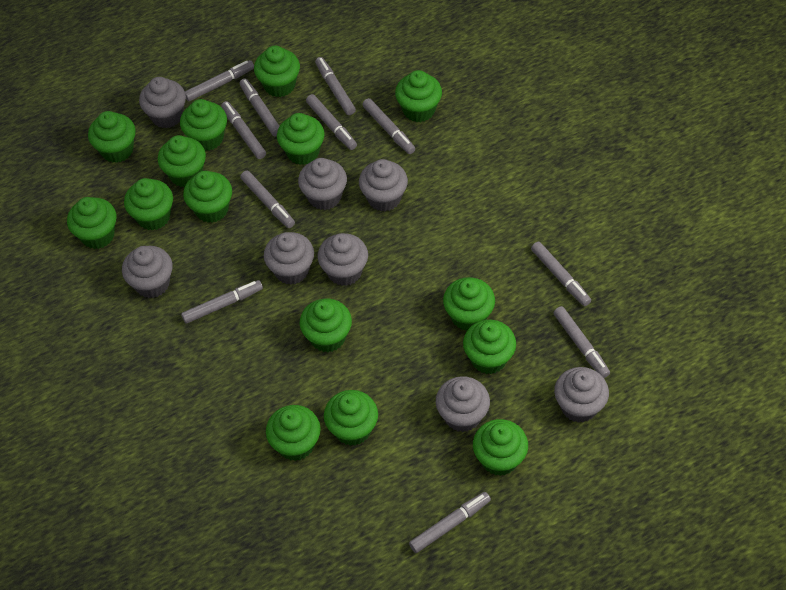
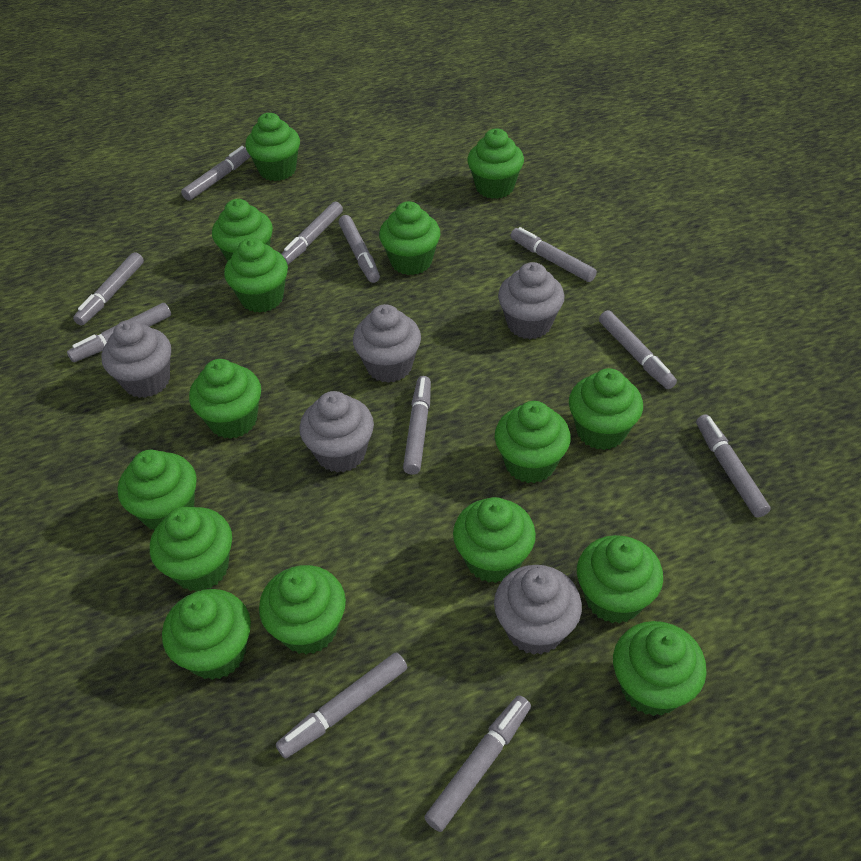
grey cupcake: [122,246,173,298] [139,77,186,128] [264,232,314,285] [298,158,347,210] [318,233,368,286] [359,159,408,212] [436,376,490,432] [554,367,609,423] = 8 -> [101,320,171,398] [299,391,374,473] [353,304,421,383] [494,565,582,655] [498,262,565,339] = 5

